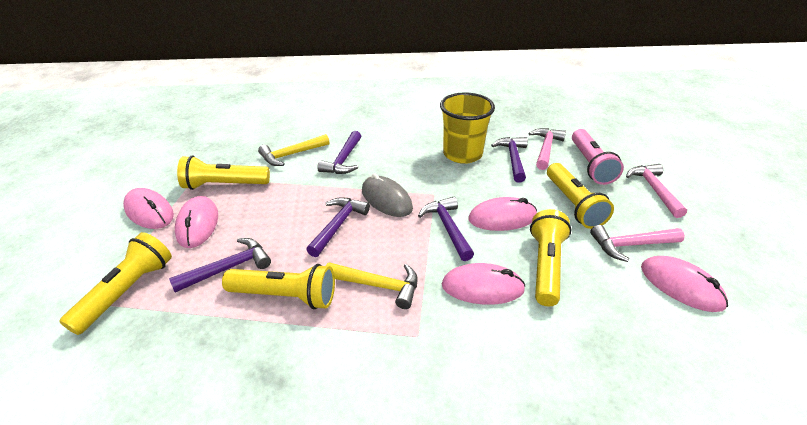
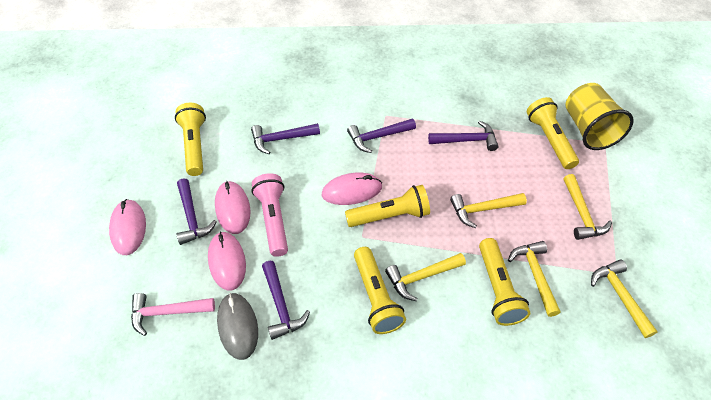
pink hammer: [528,128,566,170] [590,225,685,262] [626,164,687,218] = 3 -> [131,293,215,336] = 1
pink mouse: [123,188,174,229] [175,196,218,248] [442,263,526,305] [468,197,537,231] [641,256,728,312] = 5 -> [109,199,146,255] [208,231,246,291] [215,181,251,234] [322,173,382,205] = 4
yellow hammer: [258,134,329,166] [326,262,418,309] = 2 -> [385,253,466,301] [450,193,527,228] [508,241,561,317] [563,174,612,240] [591,259,658,338] = 5

